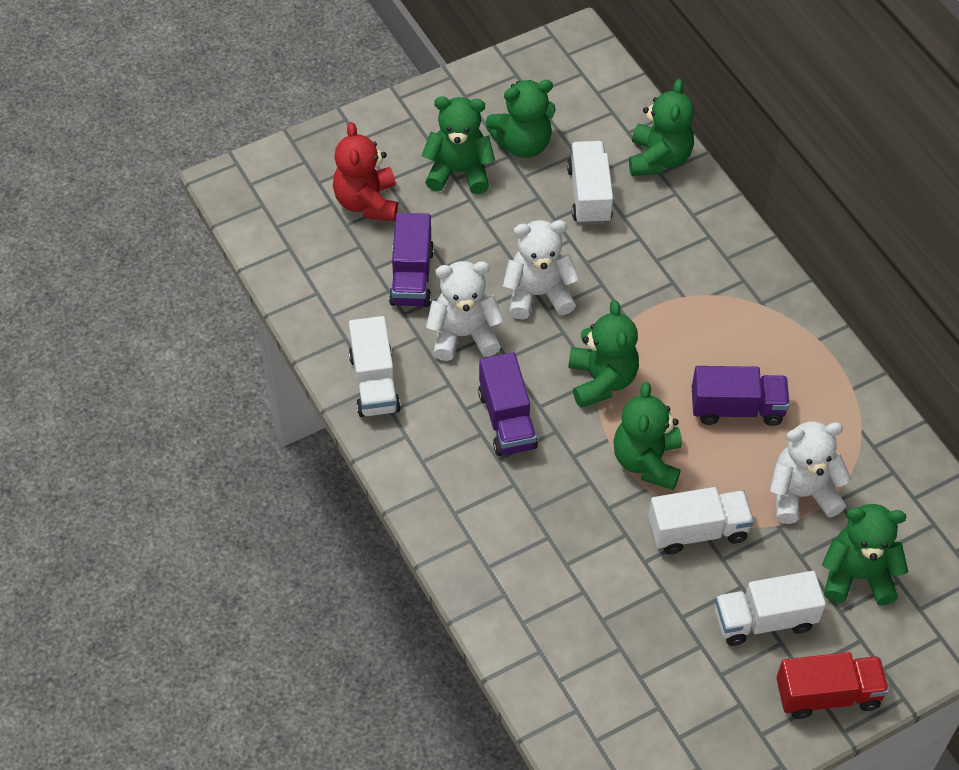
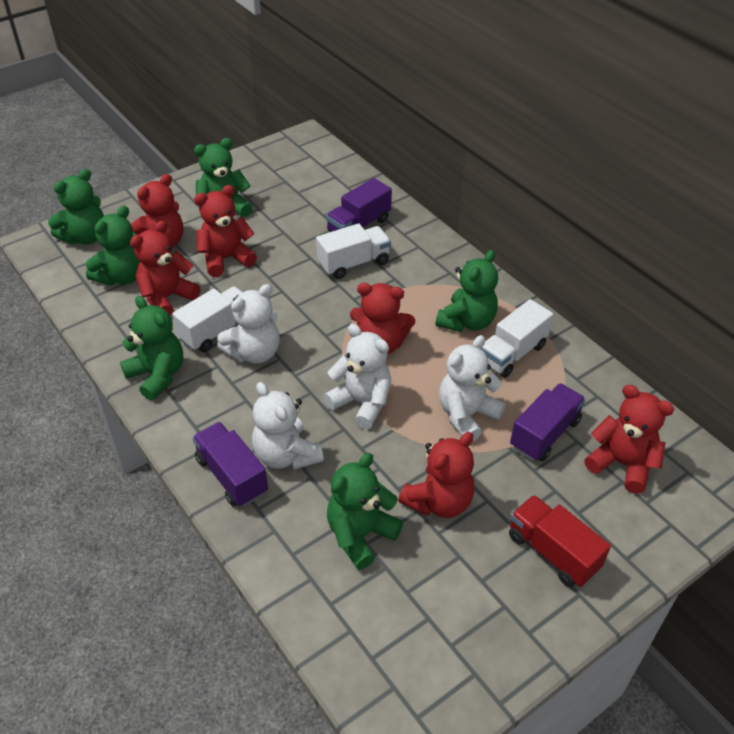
red teddy bear: [333,122,398,221] = 1 -> [130,221,201,316] [131,174,183,248] [194,185,257,277] [350,283,415,355] [398,432,474,518] [584,385,674,494] = 6
white teddy bear: [426,261,504,361] [503,220,580,320] [770,422,851,524] = 3 -> [217,284,280,364] [252,382,324,470] [324,324,391,429] [439,335,505,442] = 4
white truck: [349,316,401,417] [567,141,613,225] [648,487,754,554] [715,571,826,646] = 4 -> [172,286,242,352] [316,223,391,279] [481,299,554,378] = 3

